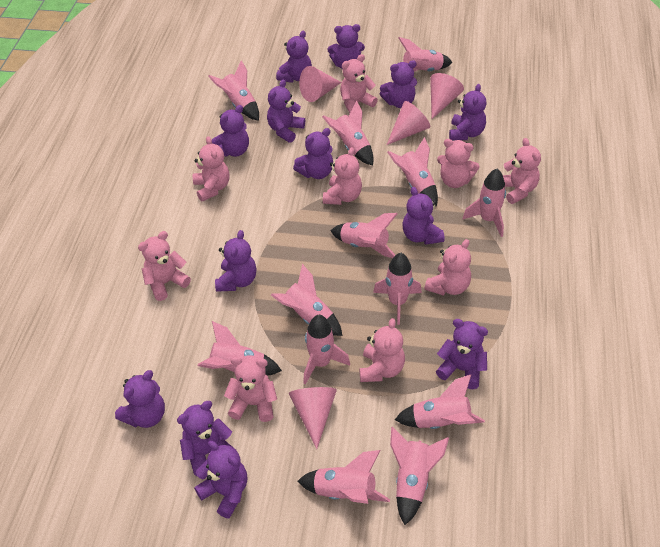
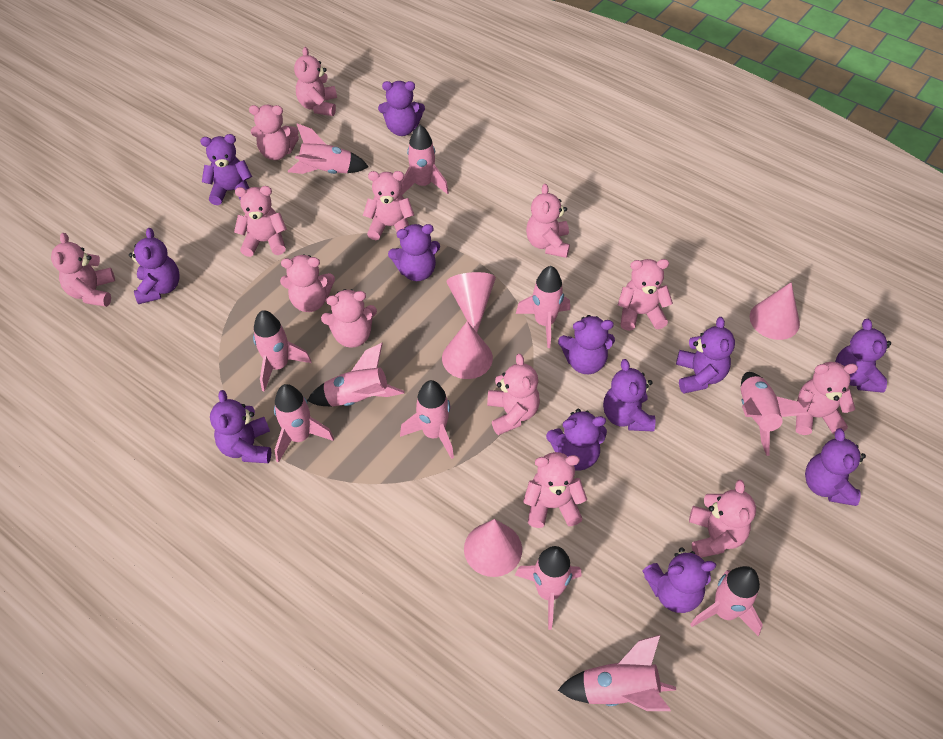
pink rocket: [197,321,282,376] [208,60,259,121] [271,264,342,336] [298,450,390,504] [303,315,350,384] [322,101,374,165] [331,213,398,258] [373,253,422,325] [387,137,438,207] [390,427,449,525] [395,374,485,429] [398,37,452,72] [463,169,506,237] = 13 -> [253,310,311,392] [274,384,334,463] [288,124,369,174] [307,343,404,407] [400,380,454,459] [401,124,449,195] [515,546,581,630] [516,266,570,348] [558,635,676,711] [690,566,763,636] [741,372,809,456] = 11
pink teddy bear: [138,231,191,301] [193,136,230,202] [224,355,277,422] [323,147,362,205] [340,54,378,113] [360,318,405,382] [425,239,471,296] [437,139,480,188] [503,138,541,204] = 9 -> [51,233,115,307] [234,186,287,257] [249,105,299,160] [280,254,335,312] [294,47,337,116] [321,289,377,348] [363,171,414,240] [487,354,540,435] [523,452,587,528] [526,184,570,258] [618,259,673,331] [689,480,756,558] [796,362,858,435] = 13
purple teddy bear: [115,370,165,428] [177,401,236,476] [194,441,248,519] [212,105,249,157] [215,230,256,292] [267,79,305,143] [276,31,312,83] [293,128,333,179] [328,24,365,69] [380,60,417,108] [402,187,445,245] [436,319,488,389] [449,84,486,140] = 13 -> [129,228,180,304] [200,134,252,205] [210,390,271,463] [378,81,425,136] [388,224,440,281] [546,409,607,471] [558,315,615,374] [603,359,655,432] [643,547,716,613] [676,317,735,393] [805,428,866,506] [835,319,891,393] = 12

